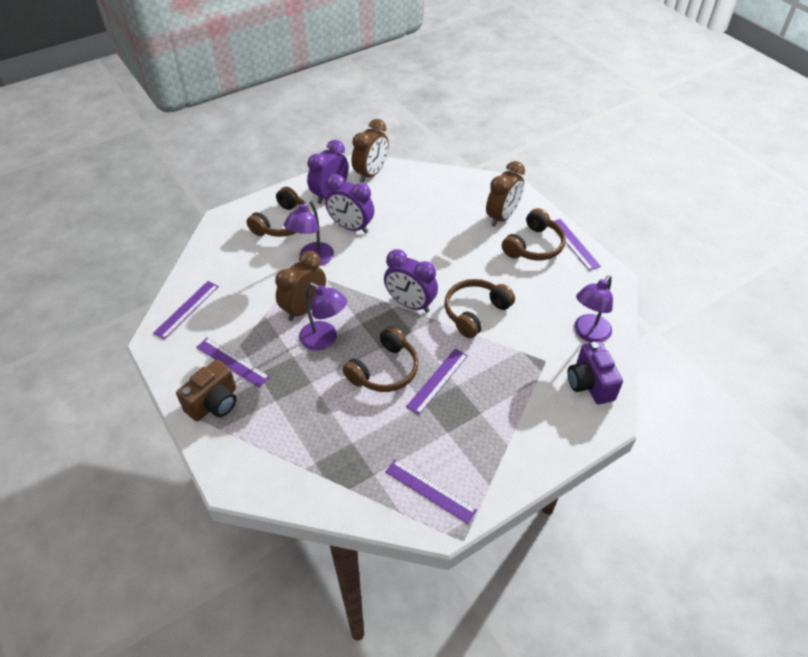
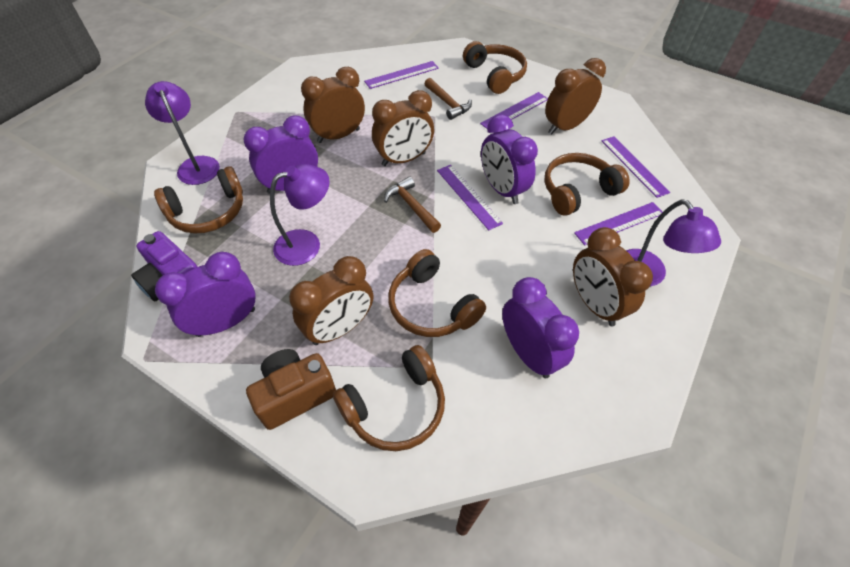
brown clock: [275,251,326,321] [352,119,389,183] [486,161,525,227] = 3 -> [289,256,373,345] [301,67,365,143] [372,90,434,166] [545,58,606,134] [573,227,653,326] = 5
brown hammer: none = 0 -> [384,177,441,233] [425,78,472,120] = 2
brown headphones: [247,187,310,237] [343,326,419,392] [444,279,515,338] [502,208,566,260] = 4 -> [154,166,243,234] [333,345,445,451] [388,249,486,337] [463,41,527,94] [544,153,630,216] = 5
purple clock: [307,140,349,204] [325,174,374,234] [384,249,438,313] = 3 -> [155,252,256,337] [243,116,318,194] [481,115,538,204] [502,277,579,378] = 4

